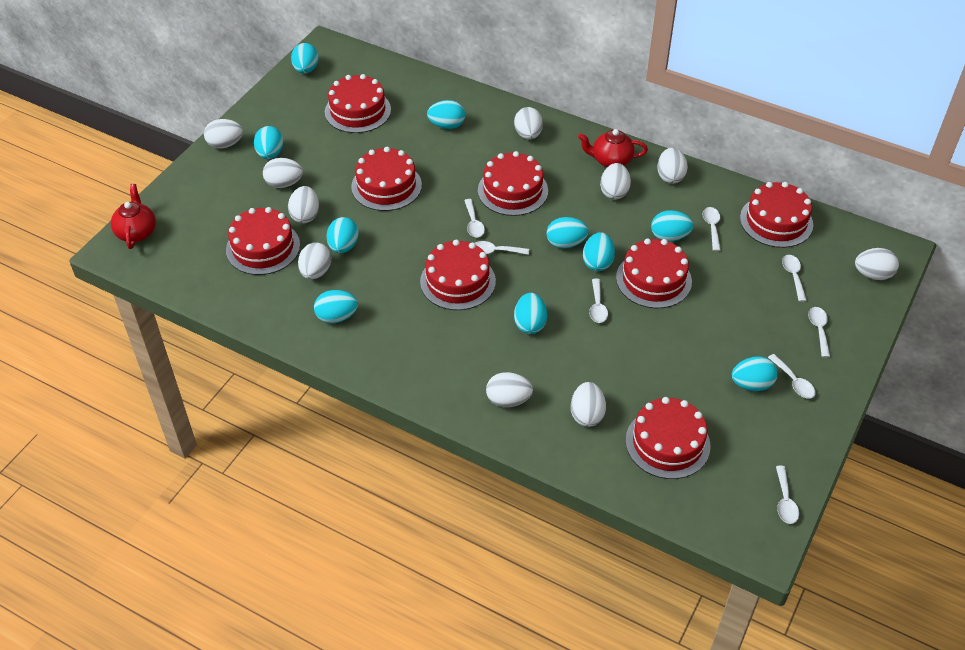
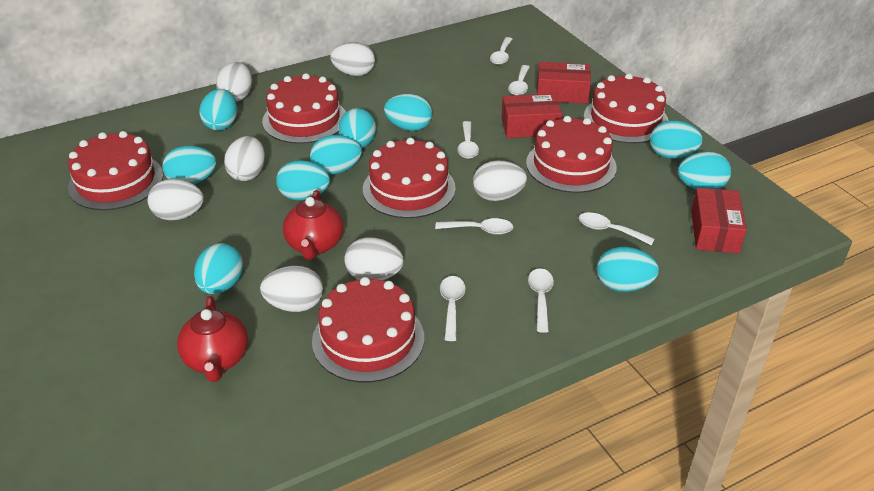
red box: none = 0 -> [501,94,562,138] [537,62,591,104] [691,188,747,253] = 3
red cake: [226,207,300,275] [325,74,391,133] [351,147,422,211] [420,240,496,310] [478,151,548,216] [616,238,692,308] [626,397,711,479] [740,182,813,248] = 8 -> [68,131,163,210] [262,73,346,144] [312,277,424,382] [363,138,456,218] [526,116,617,193] [584,73,669,143] = 6
white egg: [204,119,243,149] [263,158,303,188] [288,186,319,223] [298,242,331,279] [486,372,533,407] [514,107,543,140] [571,382,606,427] [600,163,631,199] [657,148,688,184] [855,248,899,280] = 10 -> [148,179,204,220] [216,62,252,102] [224,136,265,181] [260,266,323,312] [330,42,375,76] [344,237,404,280] [473,160,527,201] = 7
white spoon: [464,199,485,237] [475,241,529,255] [589,279,608,323] [703,207,721,251] [768,354,816,399] [776,466,799,524] [782,255,807,302] [808,307,830,357] = 8 -> [435,218,513,235] [440,276,466,341] [457,121,479,159] [490,37,512,65] [508,65,530,95] [528,268,554,333] [579,212,654,245] = 7

